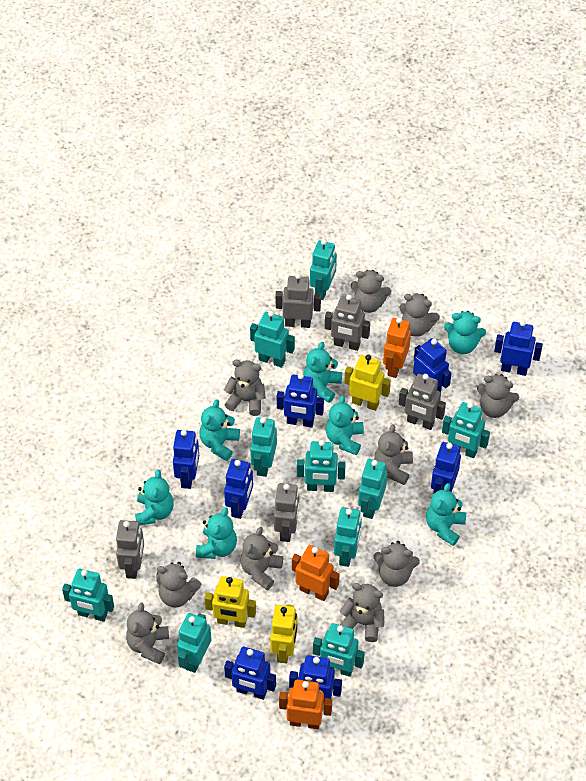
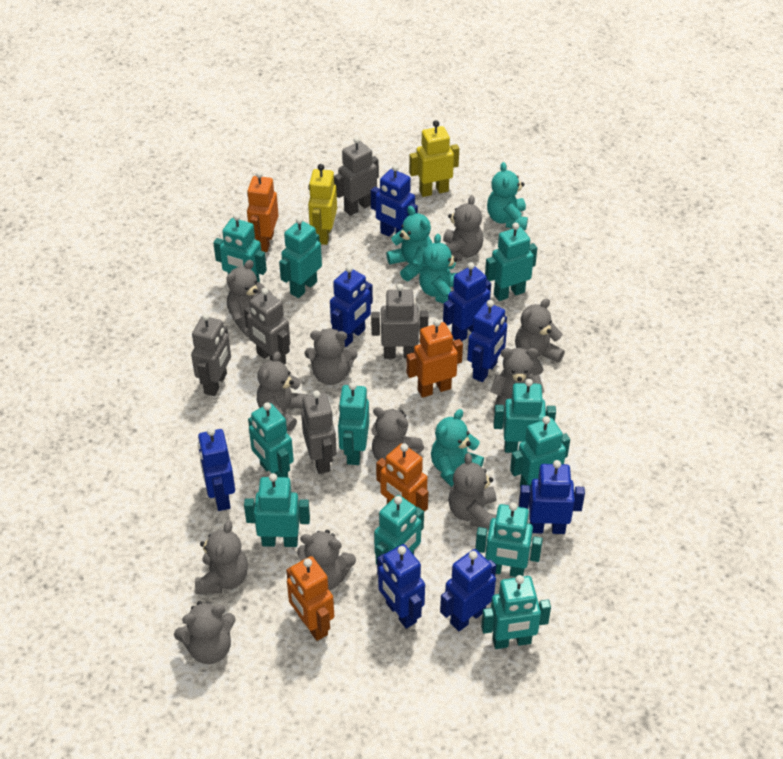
grey teddy bear: [126,603,169,664] [156,562,202,608] [224,360,266,416] [240,527,283,590] [340,583,384,642] [351,270,391,313] [373,541,420,587] [374,424,413,485] [399,293,440,337] [477,374,519,418] = 10 -> [174,601,236,664] [195,520,248,594] [226,260,272,337] [257,351,307,432] [297,530,356,591] [305,328,358,385] [371,407,424,461] [443,195,483,261] [448,453,496,529] [490,348,544,412] [515,298,565,375] = 11
orange robot: [279,680,332,729] [292,545,340,601] [383,318,411,378] = 3 -> [247,171,279,252] [286,556,334,641] [376,443,428,512] [406,319,463,398] = 4
turquoise robot: [62,569,114,622] [177,613,211,673] [250,311,295,368] [250,417,277,477] [297,440,346,492] [310,239,337,300] [313,623,365,677] [334,507,362,567] [358,459,387,519] [442,402,490,458] = 10 -> [213,214,267,282] [244,473,310,547] [248,402,294,478] [279,217,322,298] [338,382,369,465] [374,495,424,565] [475,502,543,577] [481,575,551,649] [485,223,537,301] [494,379,556,453] [510,416,570,490] = 11
turquoise teddy bear: [135,470,174,525] [196,507,237,559] [199,399,240,461] [303,342,342,403] [326,395,364,455] [426,483,466,546] [444,311,486,354] = 7 -> [386,206,432,281] [419,234,457,304] [431,409,484,487] [487,162,528,230] = 4
yellow robot: [205,576,256,628] [270,604,298,663] [344,355,391,411] = 3 -> [308,164,337,245] [409,120,459,197] = 2

